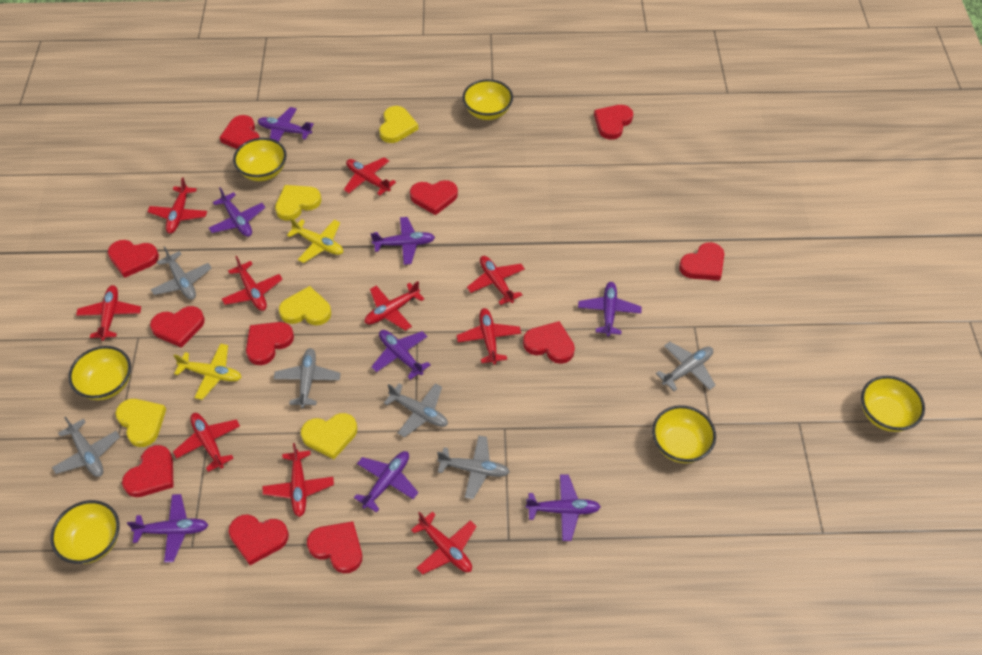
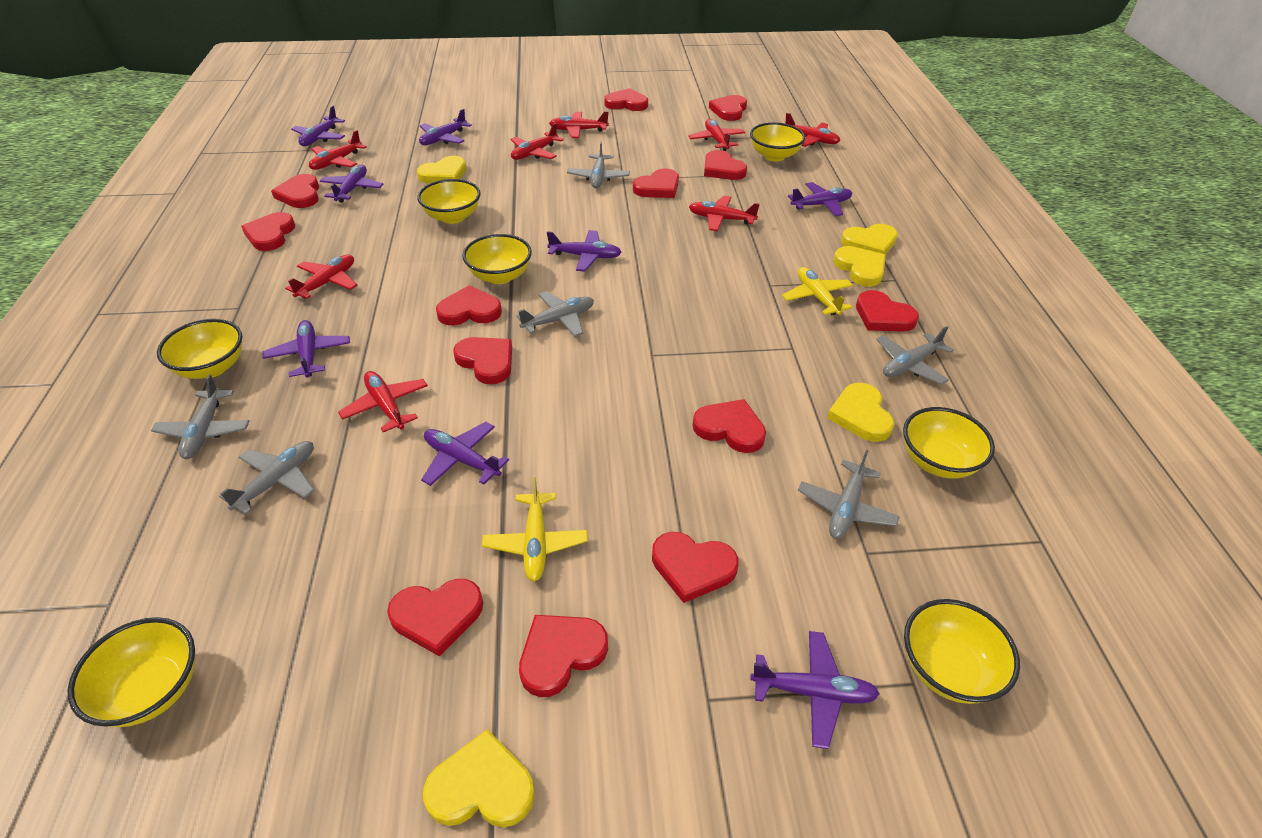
red heart: [108,240,159,278] [122,445,174,497] [150,306,205,348] [219,115,259,149] [229,515,289,565] [246,322,294,365] [307,521,362,573] [410,180,458,215] [523,321,575,364] [594,105,633,140] [679,242,724,281] = 11 -> [241,212,295,251] [271,174,319,208] [387,579,483,656] [436,285,502,325] [453,337,512,384] [519,615,608,697] [605,88,648,111] [633,168,679,198] [652,532,739,603] [693,399,766,453] [704,150,747,180] [709,95,747,121] [856,290,919,332] = 13
red plane: [76,285,141,341] [147,177,207,234] [173,413,240,472] [222,256,283,311] [263,443,334,517] [344,157,396,195] [364,281,424,331] [411,511,477,575] [457,308,521,365] [467,256,525,305] = 10 -> [285,255,357,299] [309,130,367,170] [338,371,428,432] [510,123,563,160] [549,111,609,138] [688,119,745,151] [689,196,760,231] [786,113,840,147] = 8
yellow bowl: [50,500,119,564] [68,346,131,400] [233,138,287,181] [463,79,513,120] [652,405,716,463] [861,376,925,432] = 6 -> [68,617,195,727] [157,319,242,379] [417,179,481,224] [462,234,532,284] [750,122,805,161] [903,407,995,479] [904,599,1020,704] = 7

